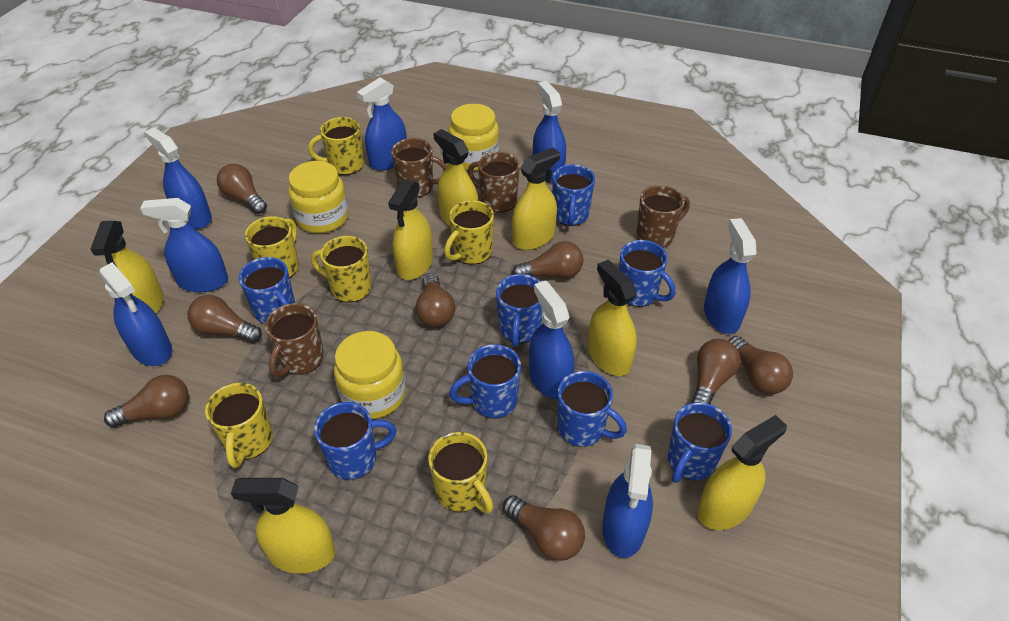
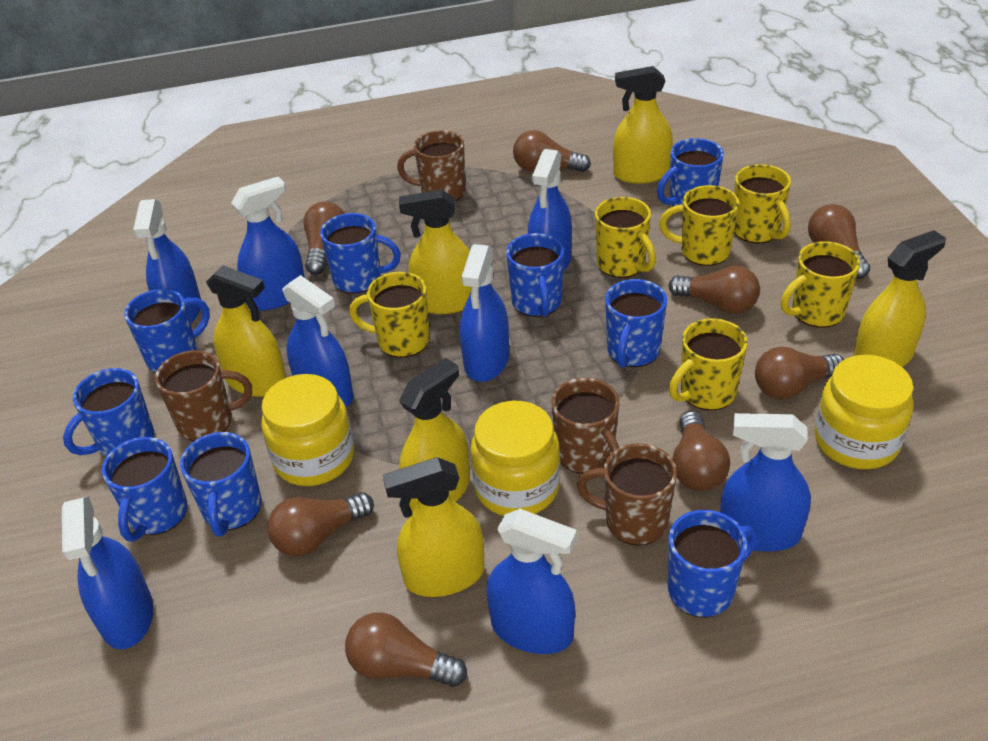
blue mug: [239,257,295,324] [314,402,397,480] [449,344,521,419] [496,274,542,347] [553,164,595,226] [558,371,627,447] [619,240,676,307] [667,402,732,483] = 8 -> [63,368,154,457] [102,437,188,541] [124,289,210,373] [180,432,262,537] [320,213,401,294] [506,233,564,317] [605,279,667,368] [657,138,724,213] [668,510,758,618] = 9
yellow spray bottle: [90,221,164,314] [231,478,335,573] [388,179,433,280] [433,129,479,226] [512,148,560,250] [588,260,637,376] [697,415,787,530] = 7 -> [206,265,286,397] [383,457,485,597] [399,189,471,314] [399,358,470,513] [613,66,673,184] [853,230,946,367] = 6

